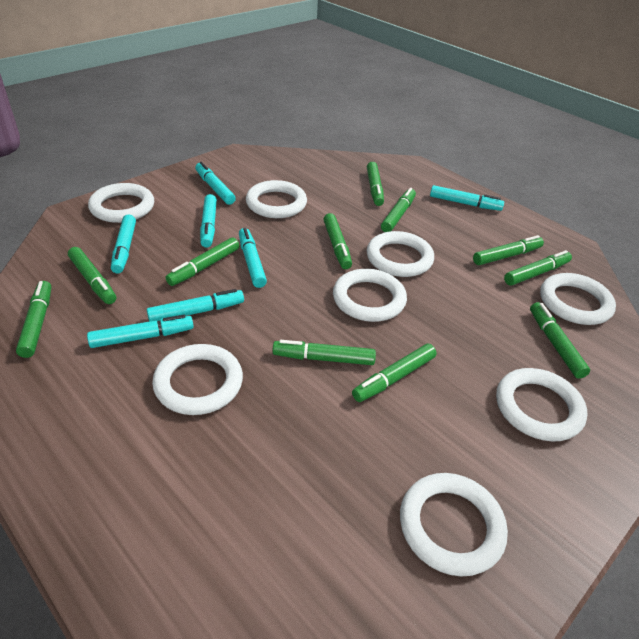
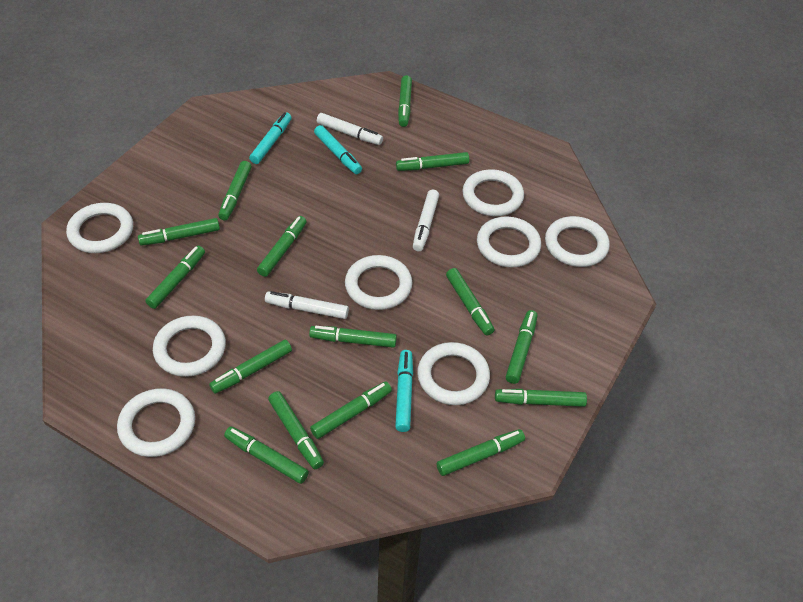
green marker: [16,281,51,358] [68,247,116,304] [166,237,239,286] [272,340,376,365] [323,213,352,269] [352,344,437,402] [367,162,384,206] [381,188,416,232] [473,235,544,265] [504,250,572,286] [530,302,590,379] = 11 -> [138,218,220,246] [145,246,205,309] [209,339,292,394] [218,161,252,220] [224,427,309,484] [257,216,307,277] [268,391,324,469] [309,326,397,348] [310,381,392,439] [396,152,469,171] [398,75,412,127] [437,429,525,476] [446,268,494,336] [495,389,587,407] [506,310,538,384] = 15
turquoise marker: [87,315,194,348] [111,214,136,274] [147,289,244,321] [195,162,236,205] [200,194,217,248] [239,228,267,288] [430,185,504,211] = 7 -> [249,113,292,164] [314,125,362,174] [395,350,413,432] = 3
white marker: none = 0 -> [265,291,349,319] [317,113,383,145] [413,190,439,251] = 3

